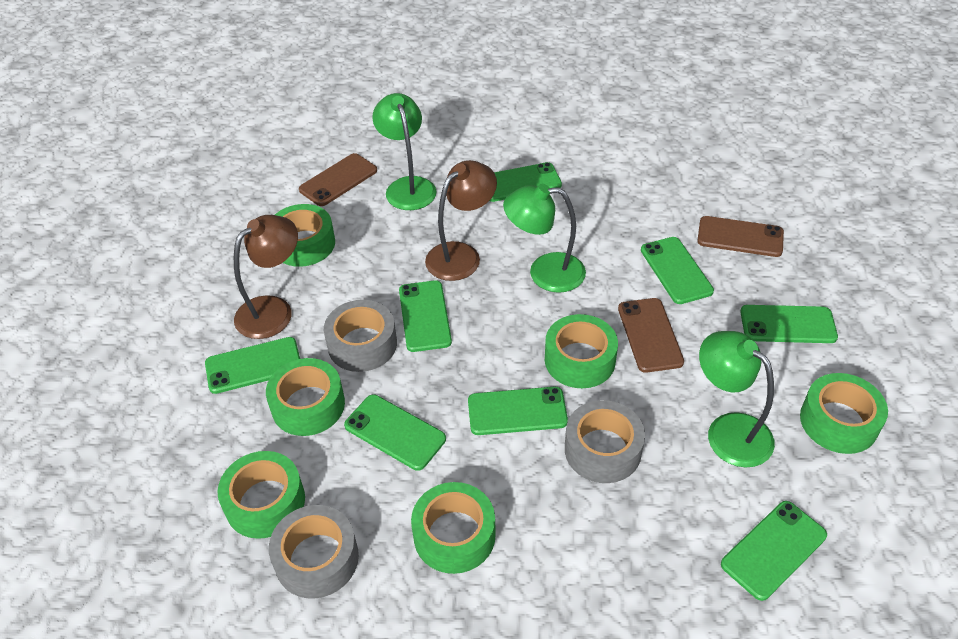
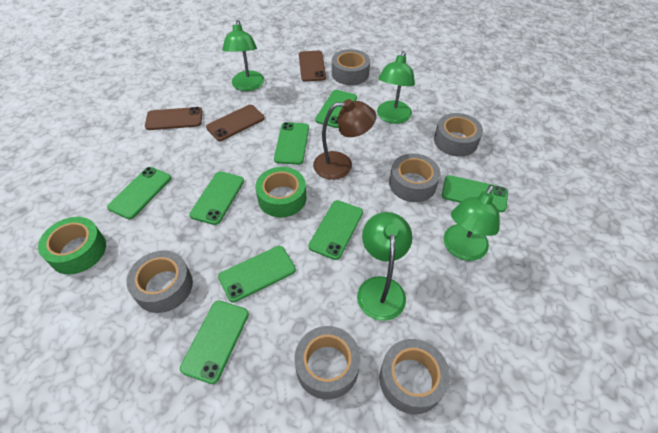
brown lamp: [234,215,298,339] [425,160,497,281] = 2 -> [313,99,376,180] = 1
green lamp: [372,93,437,210] [503,184,586,293] [699,331,775,468] = 3 -> [222,20,264,91] [357,212,412,321] [377,51,415,124] [444,185,500,261] = 4
green tape: [218,451,305,539] [266,358,345,436] [275,204,335,267] [411,482,496,574] [545,314,618,388] [800,373,888,454] = 6 -> [38,217,106,274] [256,167,306,217] = 2
grey tape: [269,505,359,599] [324,300,397,372] [565,400,645,483] = 3 -> [126,251,193,313] [294,326,361,399] [332,49,370,85] [379,339,450,414] [389,153,440,202] [434,113,483,157] = 6

